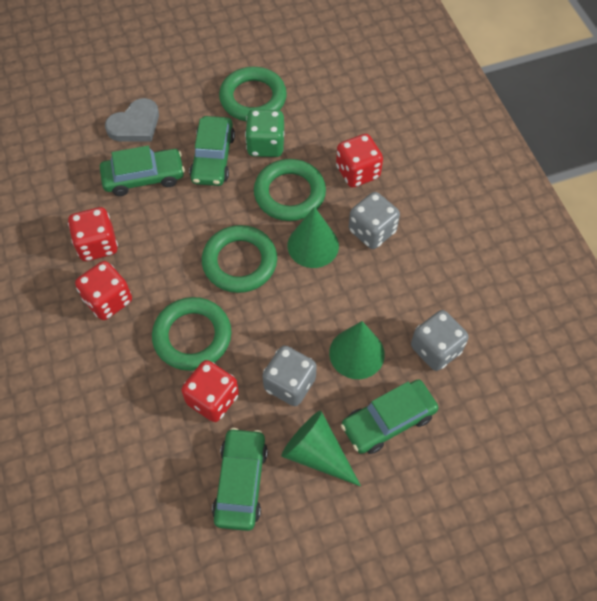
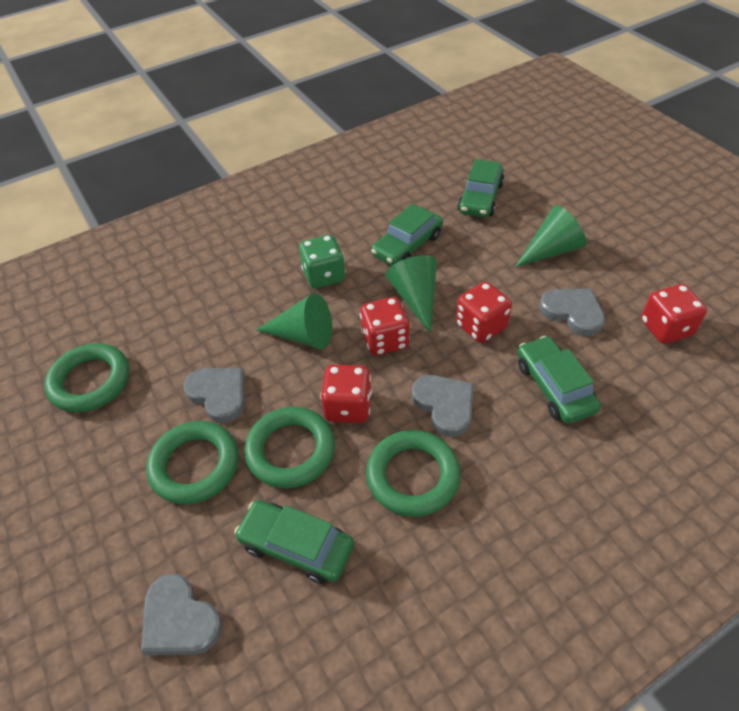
grey dice: [262,345,317,406] [349,192,400,249] [411,310,469,371] = 3 -> none = 0
grey heart: [105,98,159,142] = 1 -> [141,574,222,655] [183,368,245,423] [412,375,474,437] [539,288,605,336] = 4

